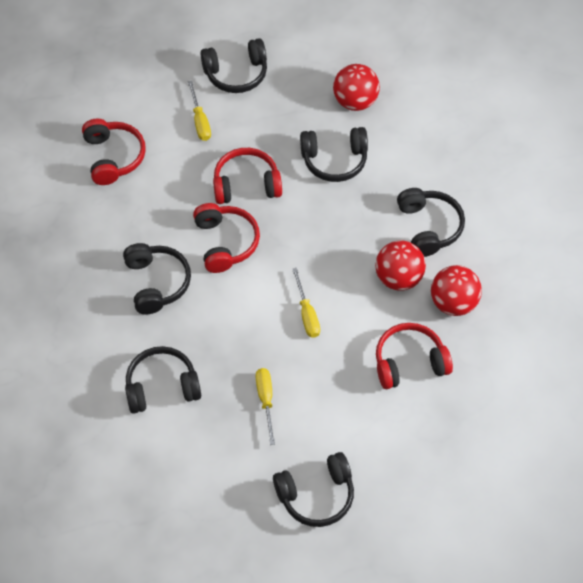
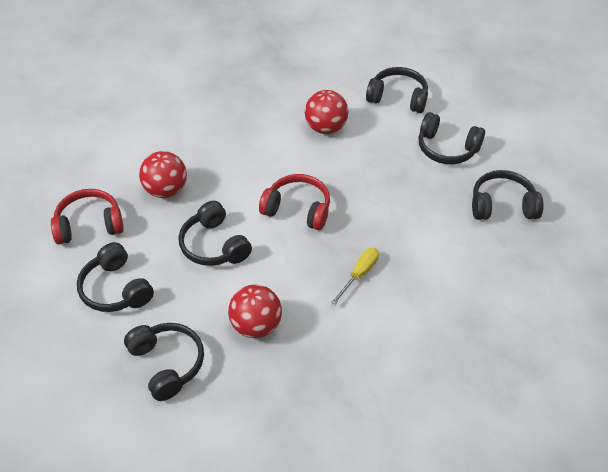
red headphones: [82,119,146,185] [193,203,260,273] [213,148,282,204] [376,323,453,389] = 4 -> [51,189,124,245] [259,174,330,230] = 2
yellow screwdriver: [188,81,211,141] [256,368,275,445] [292,268,320,338] = 3 -> [331,248,379,305] = 1

